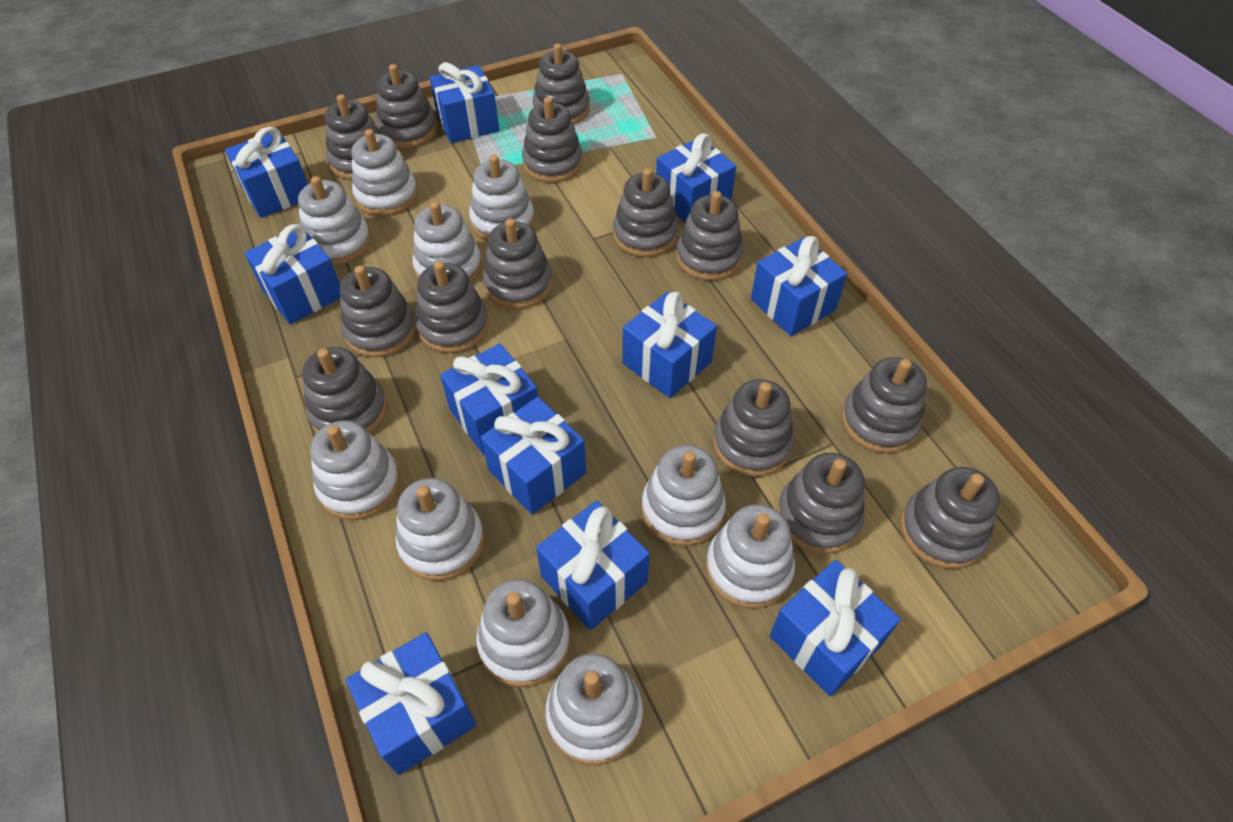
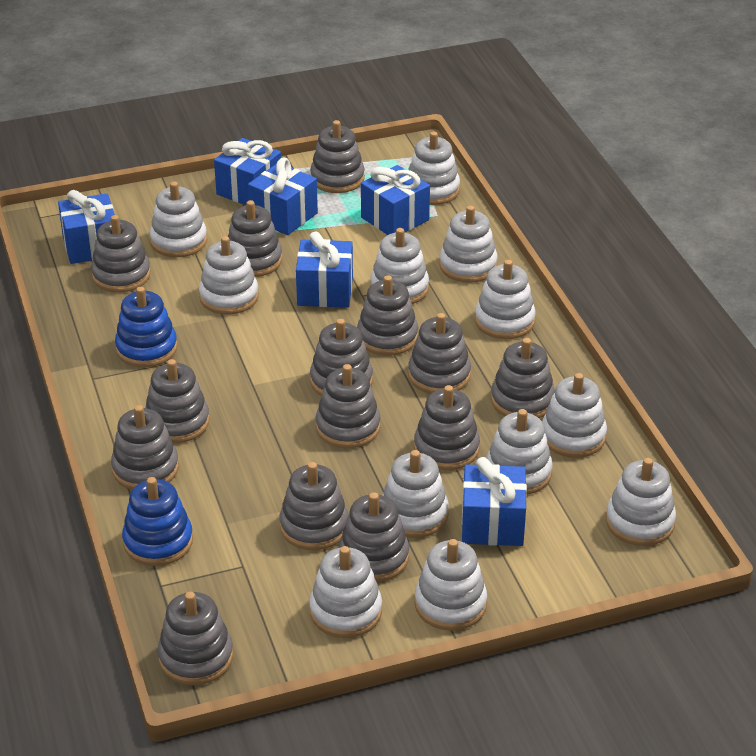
blue gift: [225,127,308,218] [244,224,341,324] [346,632,476,775] [429,62,499,143] [440,343,538,454] [481,397,586,514] [536,500,650,630] [622,292,717,398] [656,133,736,223] [751,236,847,336] [770,560,901,696] = 11 -> [58,190,115,264] [214,138,281,205] [248,157,318,235] [296,232,353,308] [361,165,430,235] [462,457,527,546] = 6
blue stacking toy: none = 0 -> [115,287,178,367] [122,477,193,566] = 2
white stacking toy: [298,176,371,265] [310,420,400,520] [351,129,418,216] [395,478,484,581] [412,201,482,282] [469,155,535,241] [476,579,570,687] [545,653,643,765] [642,445,726,546] [706,504,795,609] = 10 -> [150,182,207,257] [199,236,259,314] [309,546,382,638] [370,228,429,304] [382,450,449,538] [408,132,460,205] [415,539,487,631] [439,206,498,283] [475,260,536,339] [486,409,553,495] [542,373,607,458] [606,458,676,546] = 12

